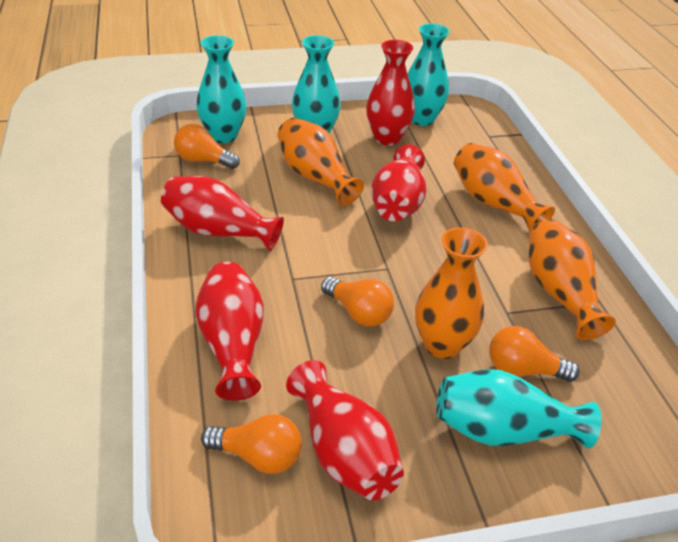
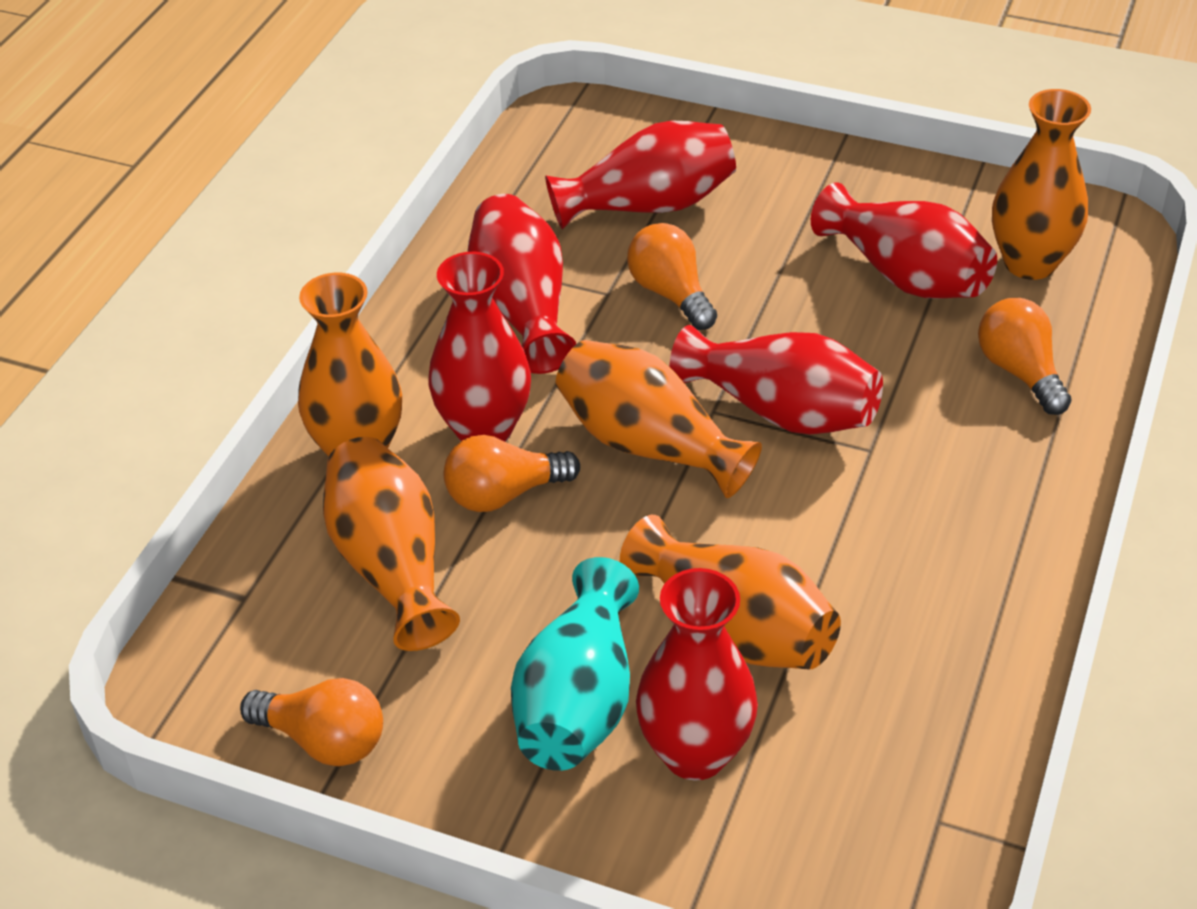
orange vase: [278,118,364,206] [415,227,488,359] [454,143,555,232] [529,219,616,340] = 4 -> [298,273,402,457] [323,437,460,651] [556,340,762,498] [620,515,841,670] [992,89,1091,280] = 5
red vase: [161,176,284,251] [195,262,264,400] [286,360,404,500] [366,40,415,145] [371,144,426,221] = 5 -> [428,252,531,442] [467,194,576,374] [545,121,736,229] [636,568,758,780] [670,325,883,434] [811,182,997,299] = 6
turquoise vase: [196,35,247,143] [292,35,341,134] [408,24,450,126] [436,369,602,448] = 4 -> [511,557,639,771] = 1

